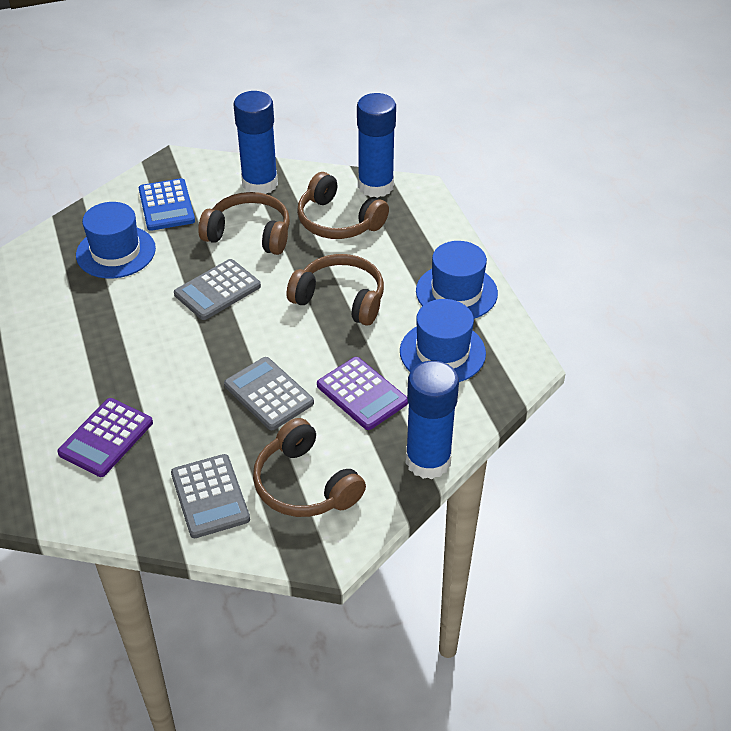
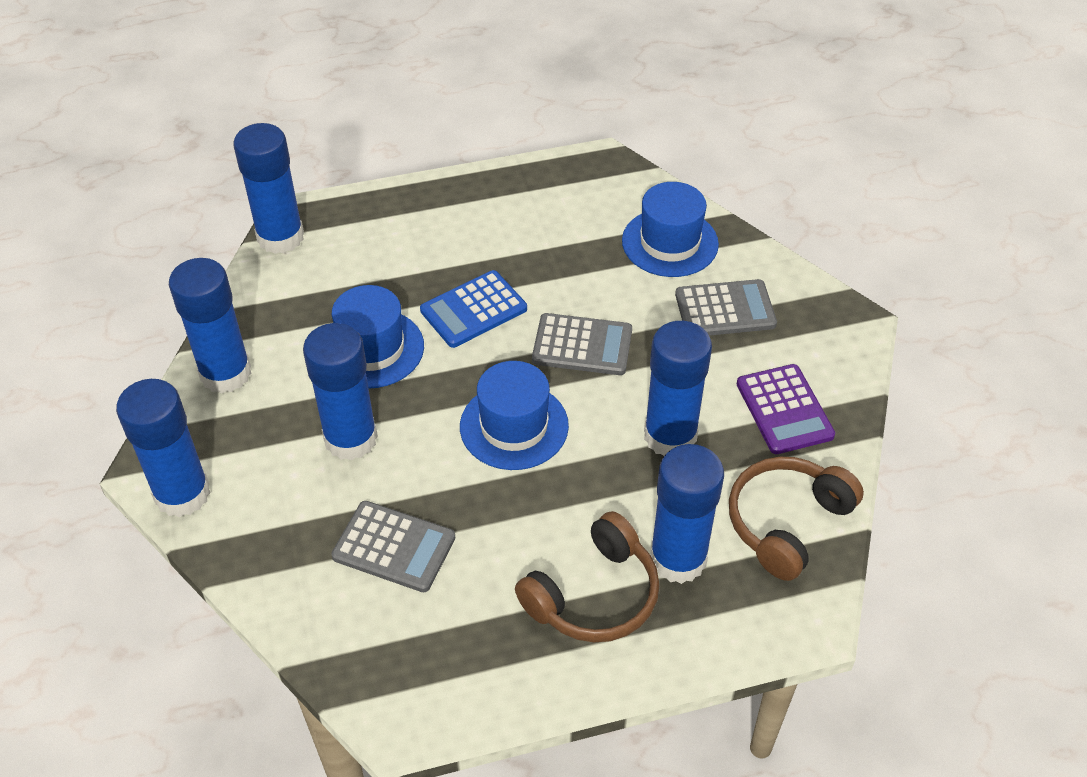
blue glue stick: [234,91,278,194] [357,93,396,198] [406,361,459,479] = 3 -> [116,379,211,517] [169,258,252,394] [234,123,304,254] [303,323,378,460] [644,321,712,456] [650,444,724,584] = 6
brown headphones: [198,192,290,255] [253,418,366,517] [287,254,384,326] [297,172,389,239] = 4 -> [515,511,660,642] [729,457,864,581] = 2
purple calculator: [57,398,153,477] [317,357,408,430] = 2 -> [737,364,835,454] = 1

